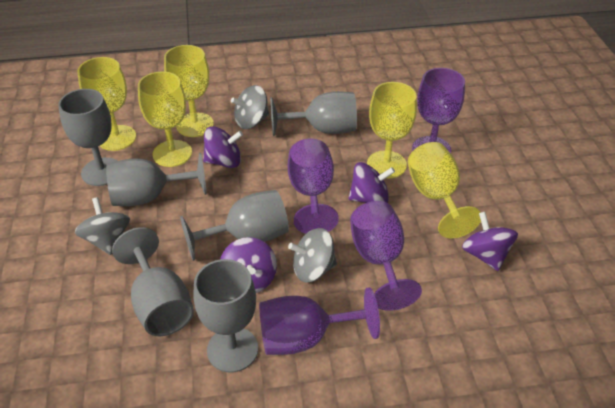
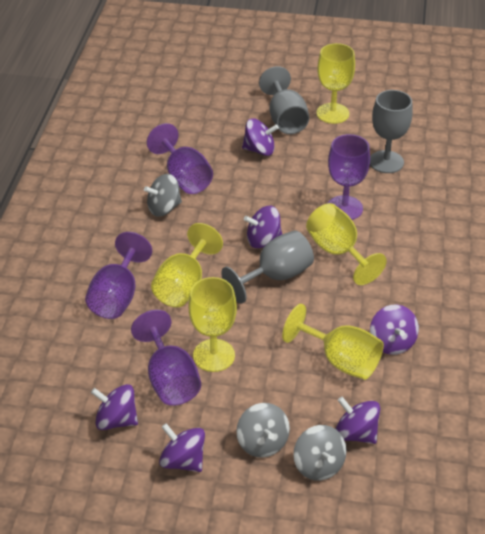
grey goblet: [58,89,118,186] [106,153,207,206] [112,227,194,336] [180,190,289,261] [193,259,258,372] [270,91,357,136] = 6 -> [221,230,314,303] [259,66,309,134] [370,90,413,173] = 3
purple spinning top: [203,126,243,168] [220,237,277,293] [349,162,395,203] [462,212,518,271] = 4 -> [91,384,138,430] [159,423,205,472] [242,118,279,156] [244,206,282,248] [336,397,380,444] [370,305,419,355] = 6

